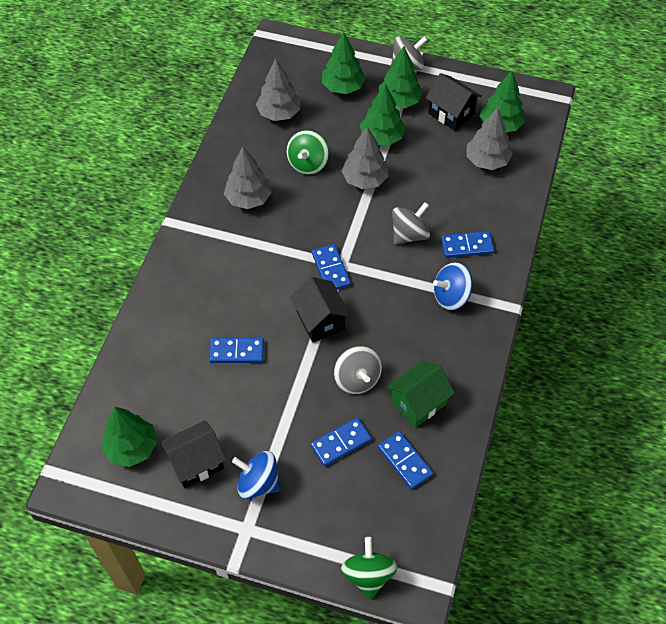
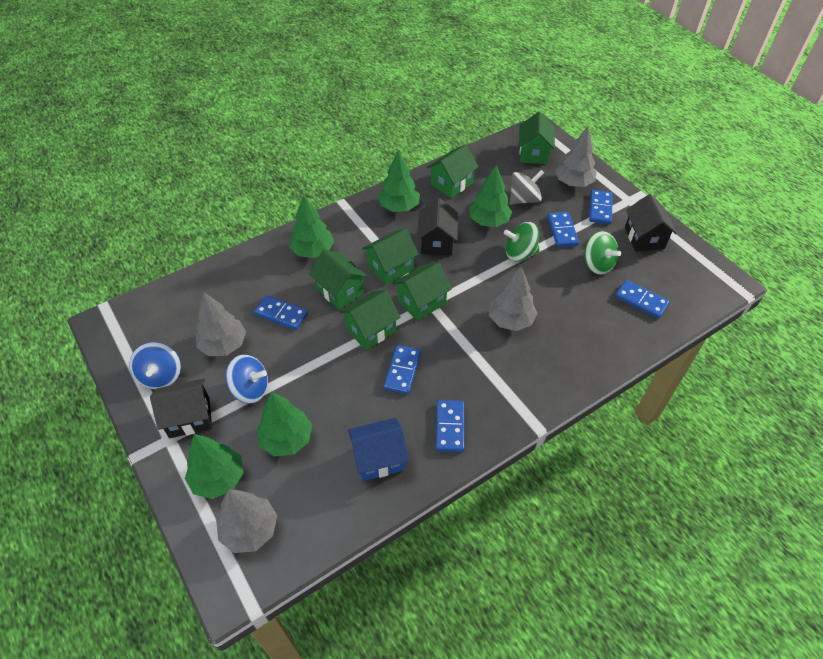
blue domino: [209,338,264,363] [311,417,372,466] [312,244,351,290] [378,431,433,490] [441,231,494,258] = 5 -> [254,295,308,330] [384,345,421,394] [436,400,464,452] [547,212,579,247] [589,190,613,224] [615,280,670,318] = 6
blue house: none = 0 -> [348,418,409,481] = 1
green house: [387,360,455,428] = 1 -> [309,250,368,310] [339,290,401,350] [362,229,419,285] [393,262,452,321] [427,144,479,198] [519,112,555,164] = 6
grey spinning top: [334,346,382,394] [392,36,428,70] [392,202,430,245] = 3 -> [510,170,544,205] = 1

